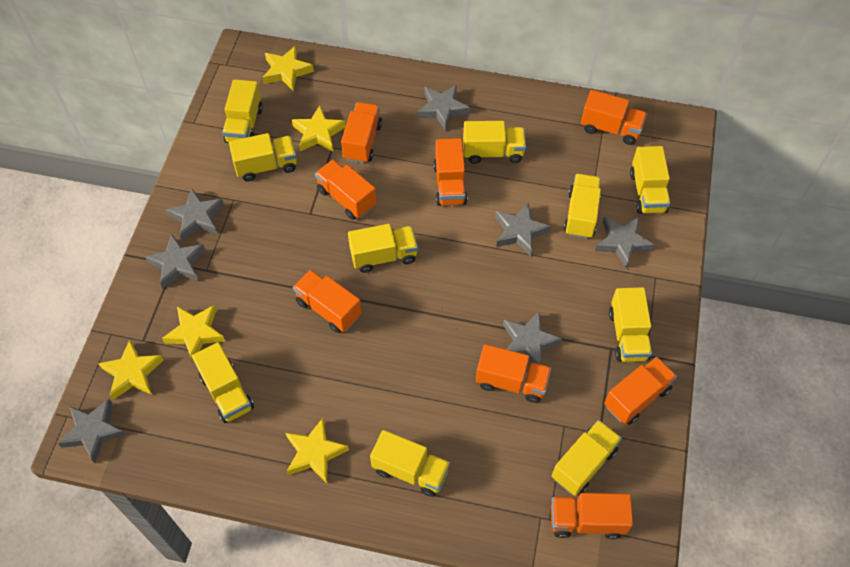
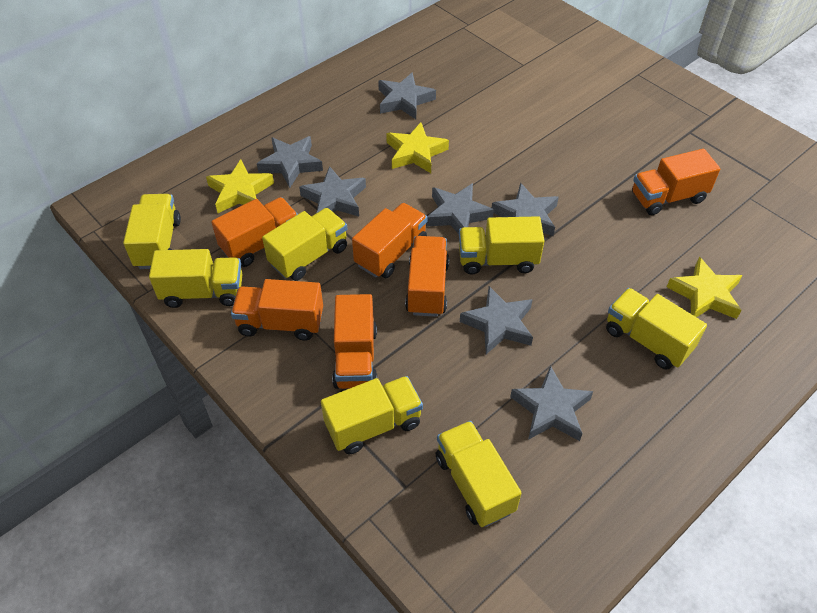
orange truck: [293,269,362,333] [315,160,377,220] [341,102,382,163] [433,138,467,206] [476,344,551,403] [551,493,633,539] [581,90,647,145] [604,357,677,425] = 8 -> [211,197,298,267] [231,279,323,341] [332,294,377,389] [352,203,427,278] [405,236,449,317] [632,149,720,215] = 6
yellow star: [98,340,164,400] [162,305,225,362] [262,46,314,91] [286,418,349,483] [292,106,346,152] = 5 -> [206,159,274,213] [386,122,449,173] [667,257,742,319] = 3
yellow truck: [192,342,254,423] [222,79,263,143] [229,133,297,182] [348,224,418,273] [370,430,450,497] [463,121,526,164] [552,420,622,496] [564,174,601,239] [609,287,652,362] [630,146,670,214] = 10 -> [123,194,181,269] [149,249,243,308] [262,208,347,281] [321,376,423,454] [436,421,521,527] [459,216,544,274] [606,288,707,370] = 7

